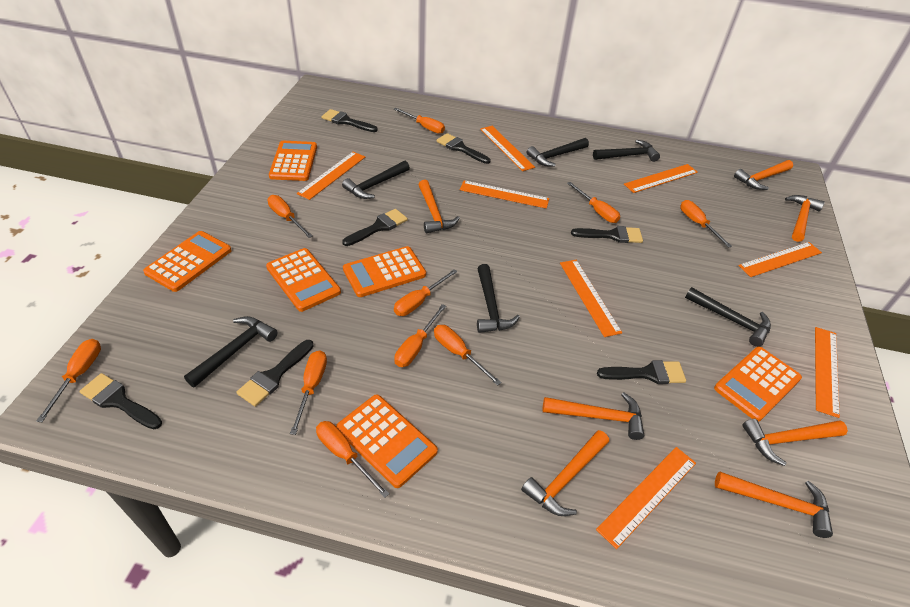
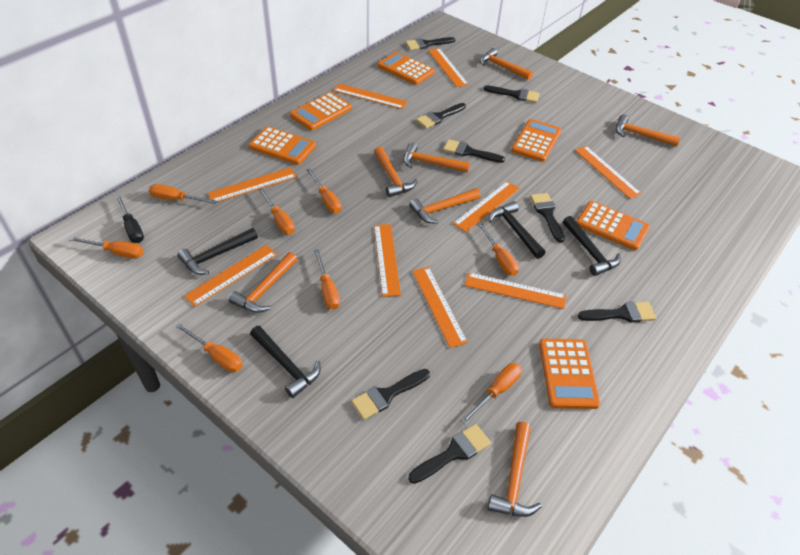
black brush: [80,373,162,429] [236,340,313,407] [321,109,378,132] [342,209,408,246] [436,133,491,164] [571,226,643,243] [597,360,686,384] = 7 -> [351,369,430,420] [405,37,455,50] [408,424,491,484] [416,103,466,129] [443,139,505,163] [483,85,540,103] [530,193,565,243] [578,302,656,323] = 8
black hammer: [184,316,278,388] [342,161,410,199] [477,264,520,333] [526,138,589,167] [593,140,660,162] [685,287,771,347] = 6 -> [177,228,258,275] [250,326,320,398] [489,201,546,259] [563,216,621,276] = 4
black screwdriver: none = 0 -> [116,194,144,243] = 1
orange ruler: [297,152,365,200] [460,180,549,209] [480,126,535,171] [560,260,622,337] [596,447,696,549] [624,164,698,193] [738,242,822,277] [815,327,840,418] = 8 -> [184,245,277,307] [208,167,297,202] [333,83,408,109] [374,224,401,297] [412,267,468,348] [428,48,469,87] [453,181,520,232] [465,272,566,309] [575,146,642,199] = 9
orange screwdriver: [36,339,101,422] [267,195,313,238] [290,350,327,435] [316,421,390,498] [394,108,445,134] [394,269,458,316] [394,304,446,367] [434,325,502,386] [567,182,620,223] [680,200,732,248] = 10 -> [69,237,143,259] [149,184,218,204] [175,323,243,372] [258,188,295,234] [307,169,341,213] [314,249,340,310] [461,363,522,424] [477,222,519,276] = 8

